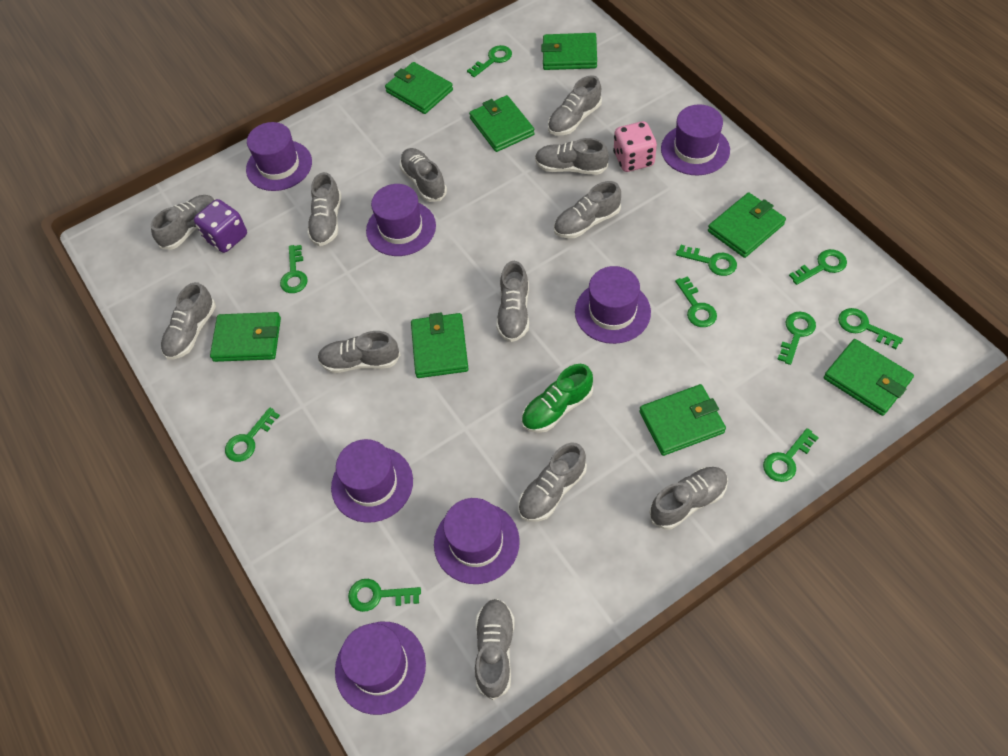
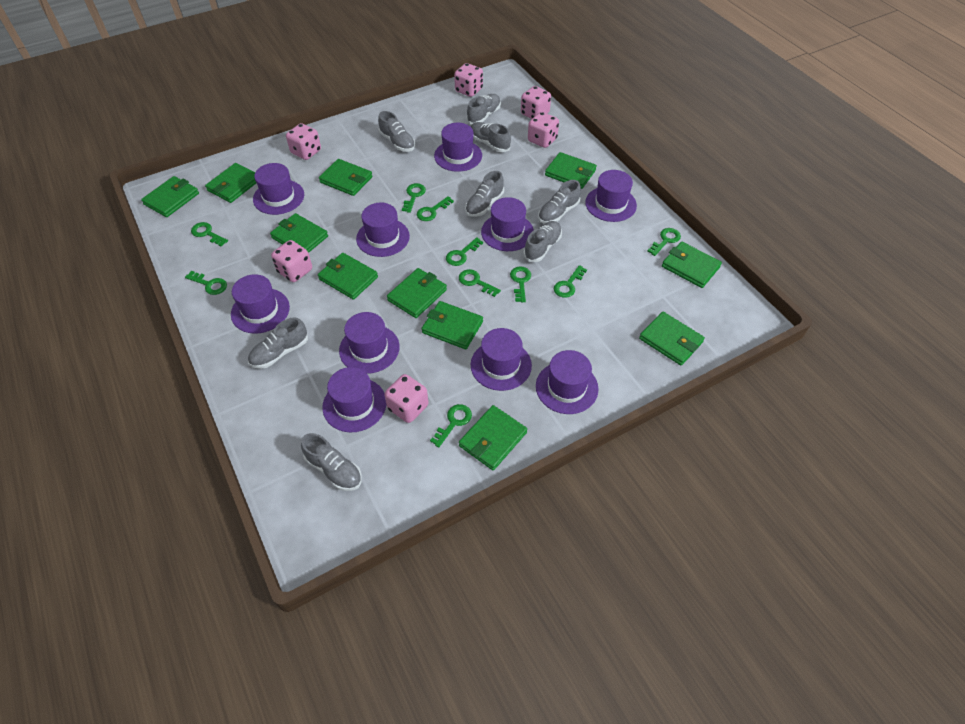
green shoe: [521,364,593,433] = 1 -> none = 0
green wallet: [210,312,281,362] [385,62,453,114] [411,312,468,378] [469,95,535,152] [541,33,597,70] [639,384,726,456] [708,192,786,258] [824,339,914,416] = 8 -> [141,176,199,217] [205,163,256,203] [270,213,328,253] [318,253,378,300] [319,159,373,196] [387,268,447,318] [422,301,483,349] [459,405,527,470] [545,152,597,189] [639,312,705,366] [662,242,722,288] = 11
grey shoe: [151,195,215,250] [161,282,216,360] [307,172,341,246] [317,331,400,373] [399,148,447,202] [475,599,515,700] [496,261,529,342] [518,443,587,522] [535,138,609,175] [548,75,602,135] [554,181,621,238] [649,467,728,529] = 12 -> [248,317,308,369] [301,433,362,491] [378,111,415,152] [465,171,504,217] [466,94,501,124] [471,122,511,152] [524,221,562,262] [538,180,581,224] = 8
pink dice: [613,121,657,172] = 1 -> [271,240,312,282] [286,123,321,160] [384,374,429,423] [454,63,483,97] [521,86,551,119] [528,112,559,148] = 6
purple dice: [194,199,247,253] = 1 -> none = 0
purple hat: [246,122,312,191] [331,439,413,523] [335,622,426,715] [366,184,436,256] [434,498,520,584] [575,266,651,344] [661,104,730,175] = 7 -> [231,274,290,334] [253,163,304,215] [322,367,386,432] [339,312,400,374] [356,203,410,257] [434,123,482,172] [471,328,532,391] [481,197,534,251] [536,350,599,414] [585,170,637,222] = 10

